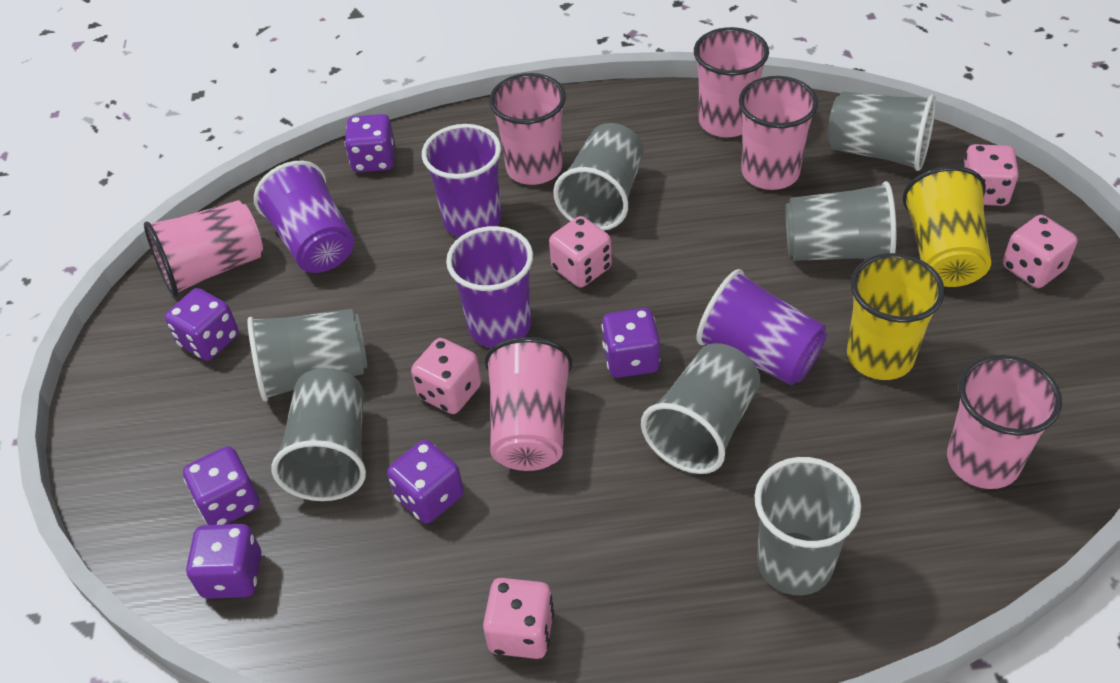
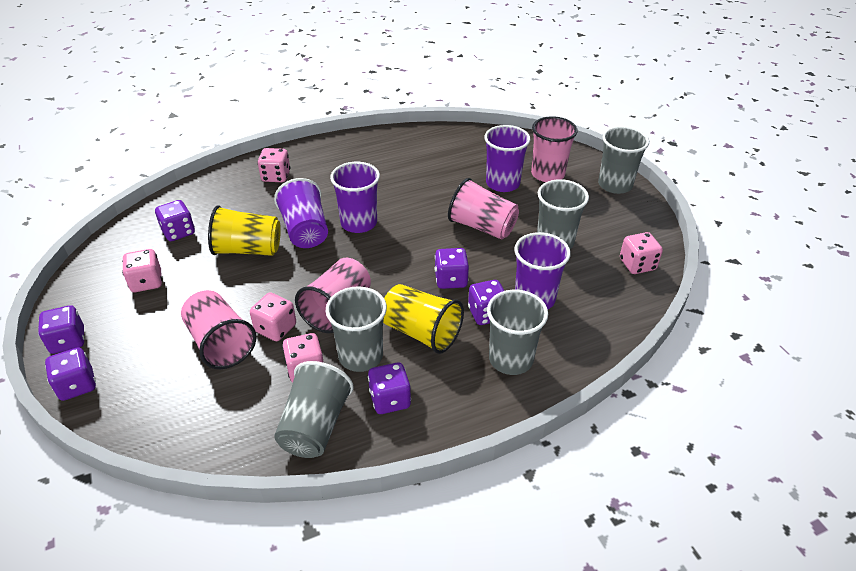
grey cup: [247,309,367,401] [271,368,366,501] [553,123,644,231] [641,343,761,474] [755,457,861,595] [785,181,896,261] [827,91,936,171] = 7 -> [274,361,354,458] [326,286,387,372] [487,290,548,375] [537,179,589,249] [598,126,649,194] = 5
pink cup: [144,200,263,297] [485,337,573,471] [489,73,566,185] [694,27,769,137] [739,76,818,190] [947,355,1062,489] = 6 -> [181,290,256,369] [295,257,371,333] [448,178,519,239] [531,116,578,182] = 4

